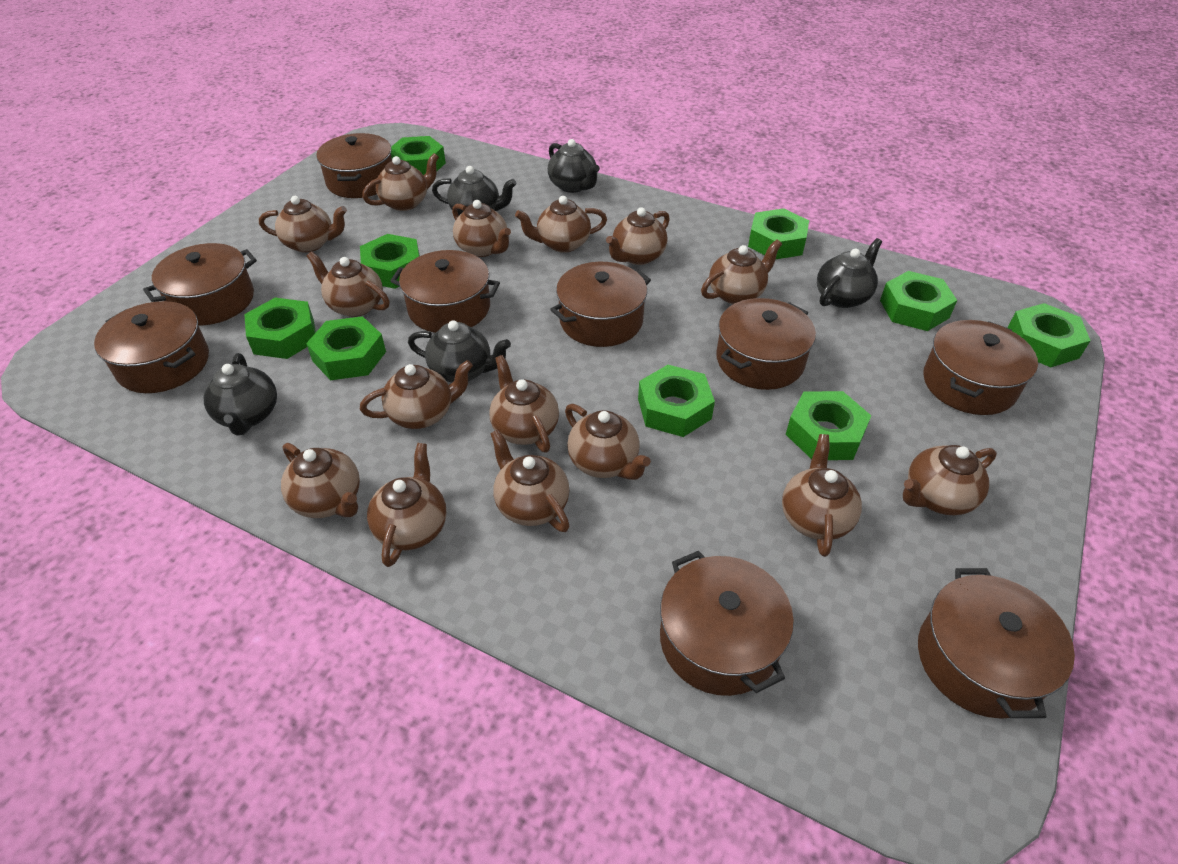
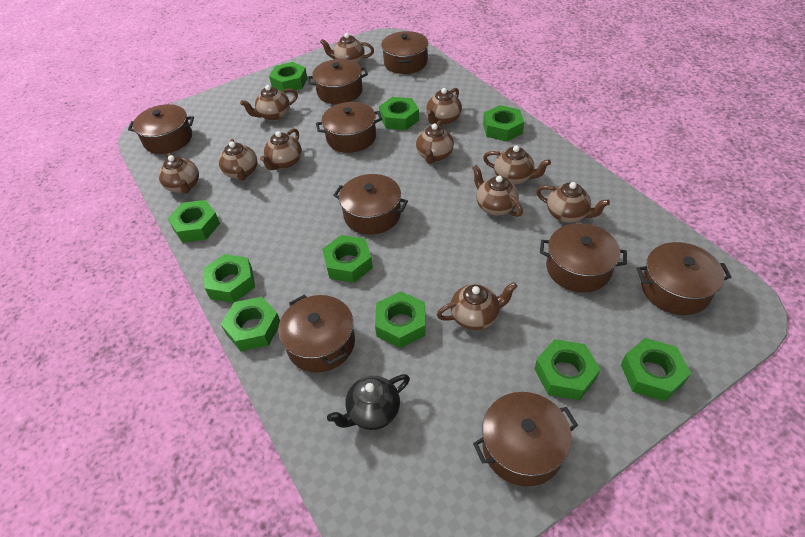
black teapot: [203,353,277,436] [408,320,511,382] [432,166,517,215] [548,139,600,193] [817,238,882,308] = 5 -> [327,374,410,430] = 1
brown teapot: [259,196,347,253] [281,443,360,518] [307,252,389,317] [360,360,473,429] [362,153,439,211] [367,443,447,567] [452,200,511,257] [489,355,559,453] [490,429,569,532] [515,196,607,253] [565,404,651,480] [606,207,670,265] [701,239,782,304] [782,434,862,557] [903,445,997,515] = 15 -> [158,153,199,194] [219,139,258,181] [240,85,298,121] [260,128,302,170] [320,33,374,64] [416,120,454,164] [426,88,462,125] [436,282,517,330] [472,165,523,217] [483,145,551,185] [536,182,610,223] = 11
green nut: [244,298,316,359] [306,316,386,380] [360,234,420,289] [391,136,446,175] [638,365,715,437] [748,208,809,259] [786,391,871,460] [880,271,957,331] [1008,303,1091,367] = 9 -> [167,200,220,243] [203,254,255,303] [221,297,280,351] [269,62,307,93] [322,235,373,283] [375,291,426,348] [379,97,419,130] [483,105,524,142] [535,339,601,400] [621,338,691,401] = 10

